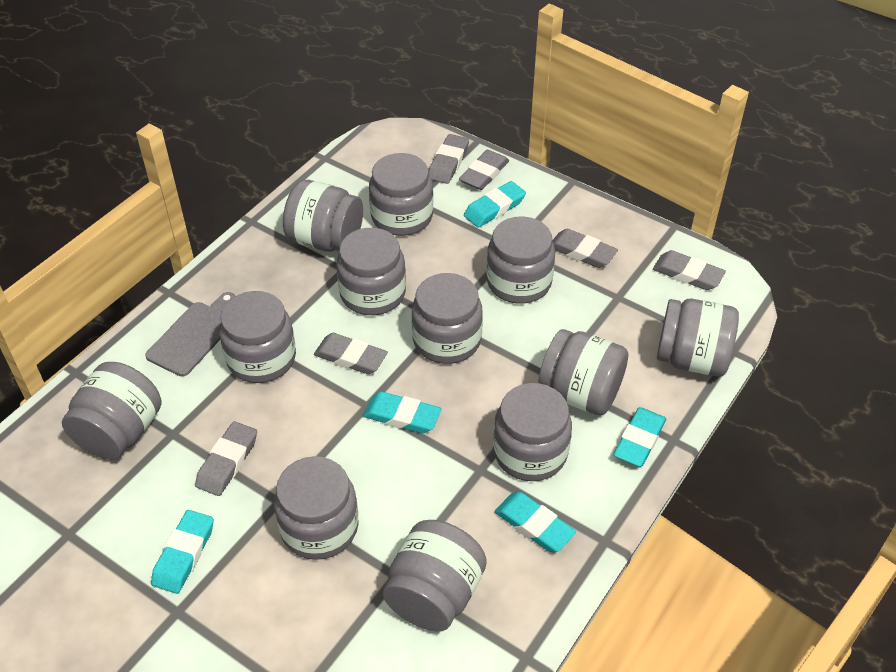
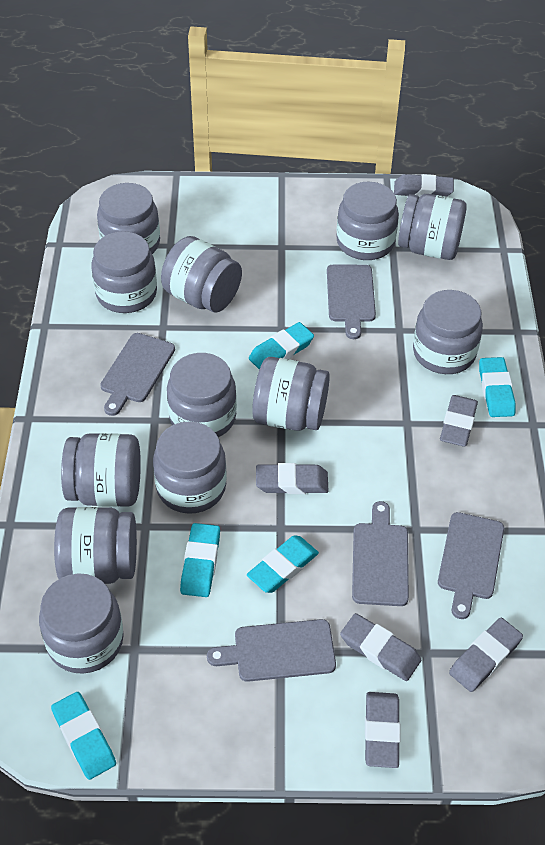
grey cutting board: [145,292,235,377] = 1 -> [100,333,175,416] [207,619,336,682] [327,265,376,339] [352,501,409,606] [438,512,504,619] = 5

